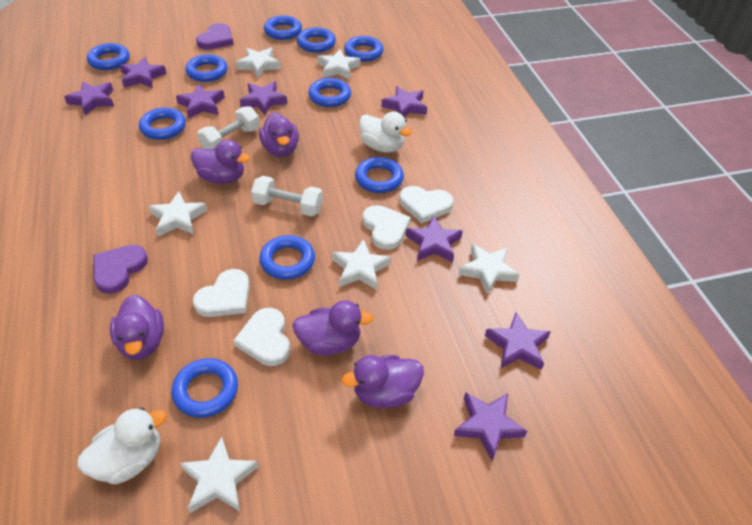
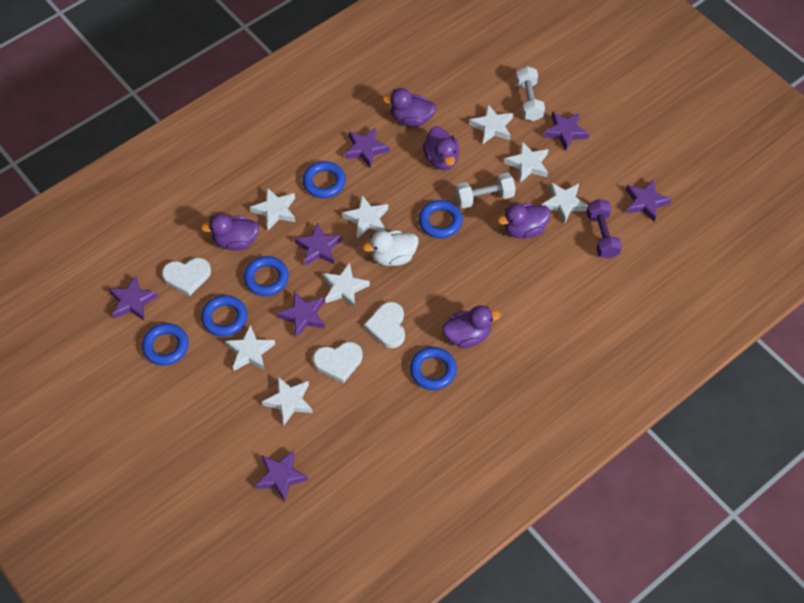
blue ring: [87,43,130,70] [139,107,186,140] [171,358,238,418] [185,54,228,82] [259,235,315,280] [264,15,302,40] [297,27,336,53] [308,78,351,107] [344,36,383,62] [355,157,404,193] = 10 -> [142,323,189,366] [201,295,247,337] [244,256,289,296] [303,161,346,198] [410,347,457,390] [419,200,463,238] = 6
purple dumbbell: none = 0 -> [586,199,622,259] = 1
purple heart: [94,245,148,294] [196,23,234,50] = 2 -> none = 0
purple star: [64,81,114,115] [120,57,167,88] [176,84,225,118] [240,81,287,115] [381,86,427,117] [406,215,463,262] [454,392,527,460] [485,312,551,370] = 8 -> [109,276,158,320] [255,450,308,502] [277,291,325,338] [294,223,342,266] [345,127,390,168] [543,111,589,151] [626,179,672,222] = 7
white duck: [77,408,167,485] [359,112,412,153] = 2 -> [363,231,419,266] = 1
white heart: [193,269,250,317] [233,308,290,366] [362,205,411,250] [399,186,453,223] = 4 -> [162,258,211,296] [313,342,363,383] [364,302,405,348] = 3
white star: [149,191,207,236] [180,436,258,513] [236,48,281,78] [317,49,360,79] [332,239,391,290] [458,243,520,295] = 6 -> [225,325,275,371] [250,187,295,230] [262,377,313,425] [322,263,370,308] [342,195,388,238] [469,104,513,144] [504,141,549,183] [542,182,588,224] = 8

